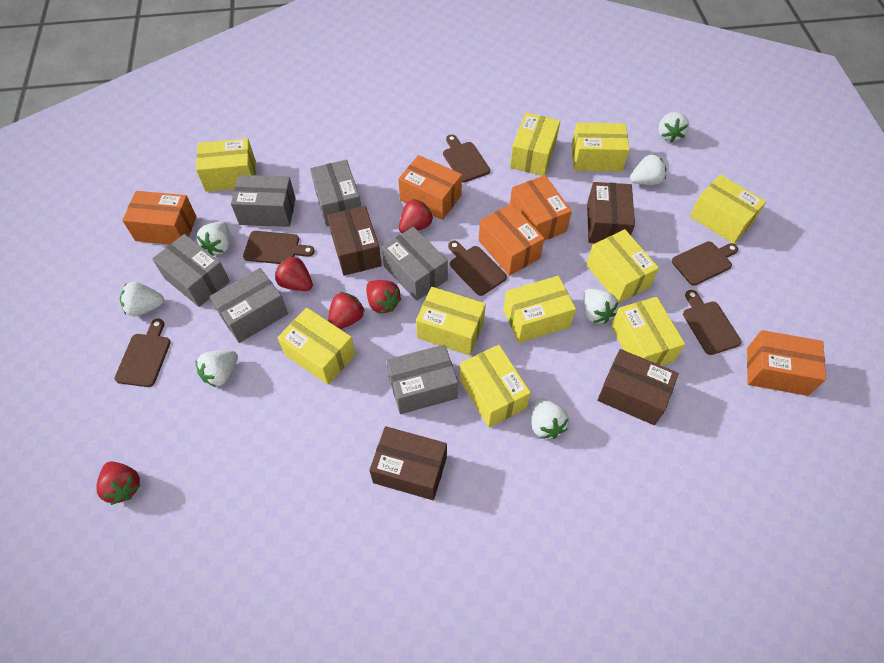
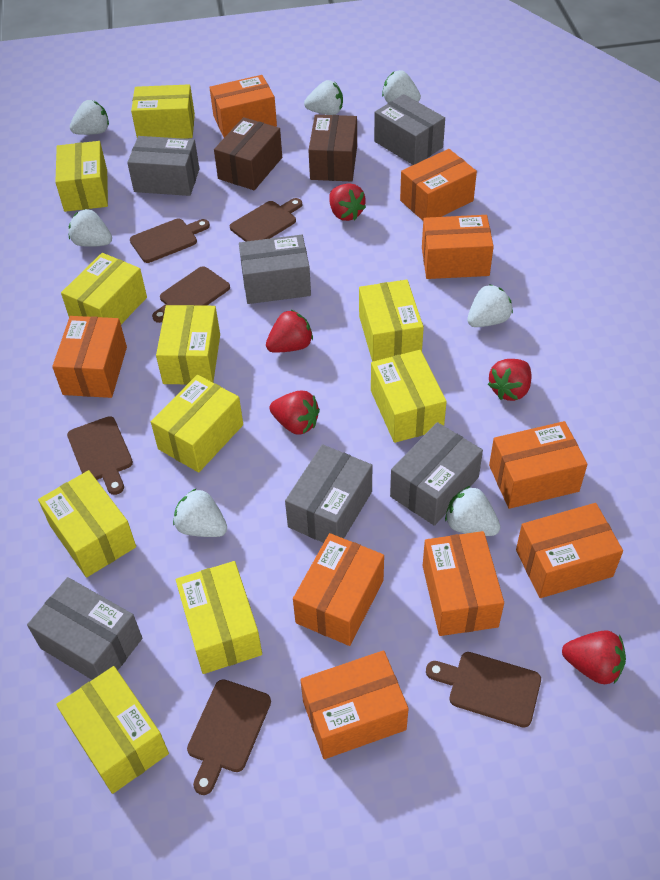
brown box: [327,206,382,276] [369,426,447,500] [587,182,635,243] [597,349,679,425] = 4 -> [214,117,282,190] [308,115,357,181] = 2
orange box: [122,191,197,244] [398,155,462,220] [479,203,544,276] [510,175,572,241] [747,330,826,396] = 5 -> [52,316,127,398] [210,75,277,138] [293,533,384,646] [300,650,409,759] [400,149,477,220] [422,215,494,279] [423,531,504,636] [489,421,588,509] [516,503,623,598] = 9

